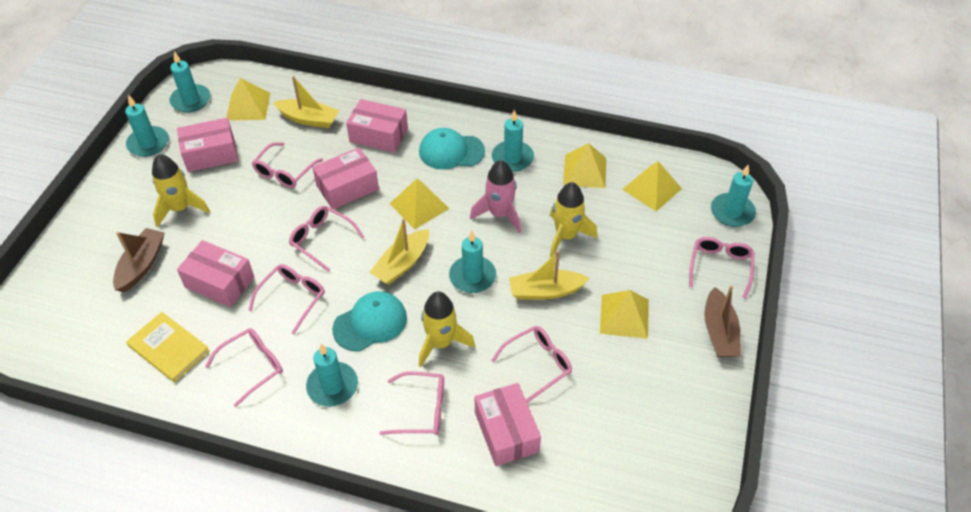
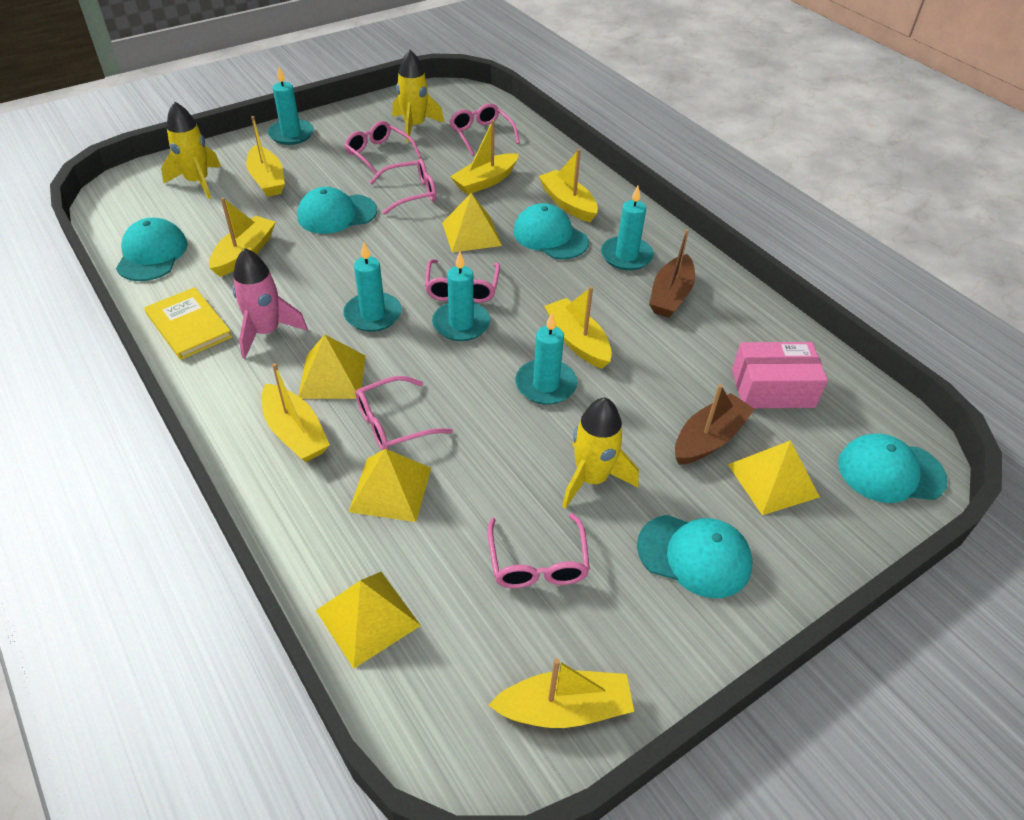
pink box: [177,118,238,172] [177,240,254,307] [312,147,379,209] [346,99,408,153] [475,383,541,466] = 5 -> [732,342,828,408] = 1
pink glasses: [205,328,283,407] [248,264,325,334] [252,142,323,188] [289,206,364,272] [380,371,444,435] [491,326,572,403] [689,237,754,299] = 7 -> [344,121,421,177] [355,376,453,450] [370,159,436,215] [425,259,500,303] [450,103,520,156] [488,513,590,588] = 6
turquoise candle: [125,95,169,157] [170,52,210,112] [306,343,358,407] [449,231,496,293] [492,110,534,172] [711,165,756,227] = 6 -> [268,67,314,145] [343,242,402,332] [432,252,490,341] [515,313,577,405] [601,186,654,271] = 5
turquoise cap: [332,291,407,351] [419,128,485,169] = 2 -> [116,218,188,281] [297,187,377,234] [513,203,589,259] [637,515,753,598] [838,434,948,503] = 5
yellow boat: [273,76,340,128] [369,218,429,285] [509,251,590,300] = 3 -> [209,198,276,277] [246,116,285,197] [261,363,330,462] [450,120,519,195] [488,658,634,728] [539,149,598,222] [544,286,612,369] = 7

